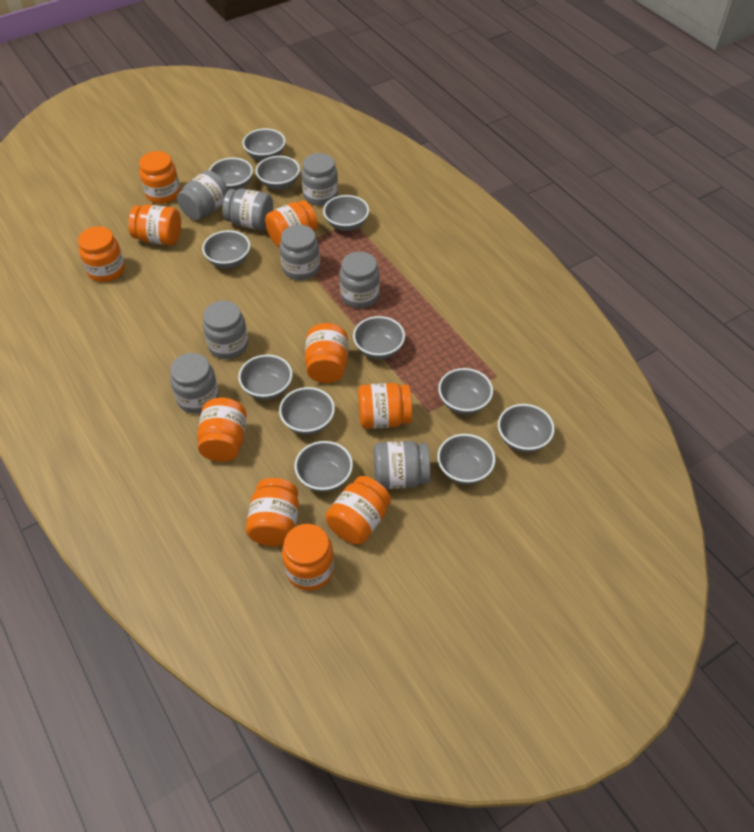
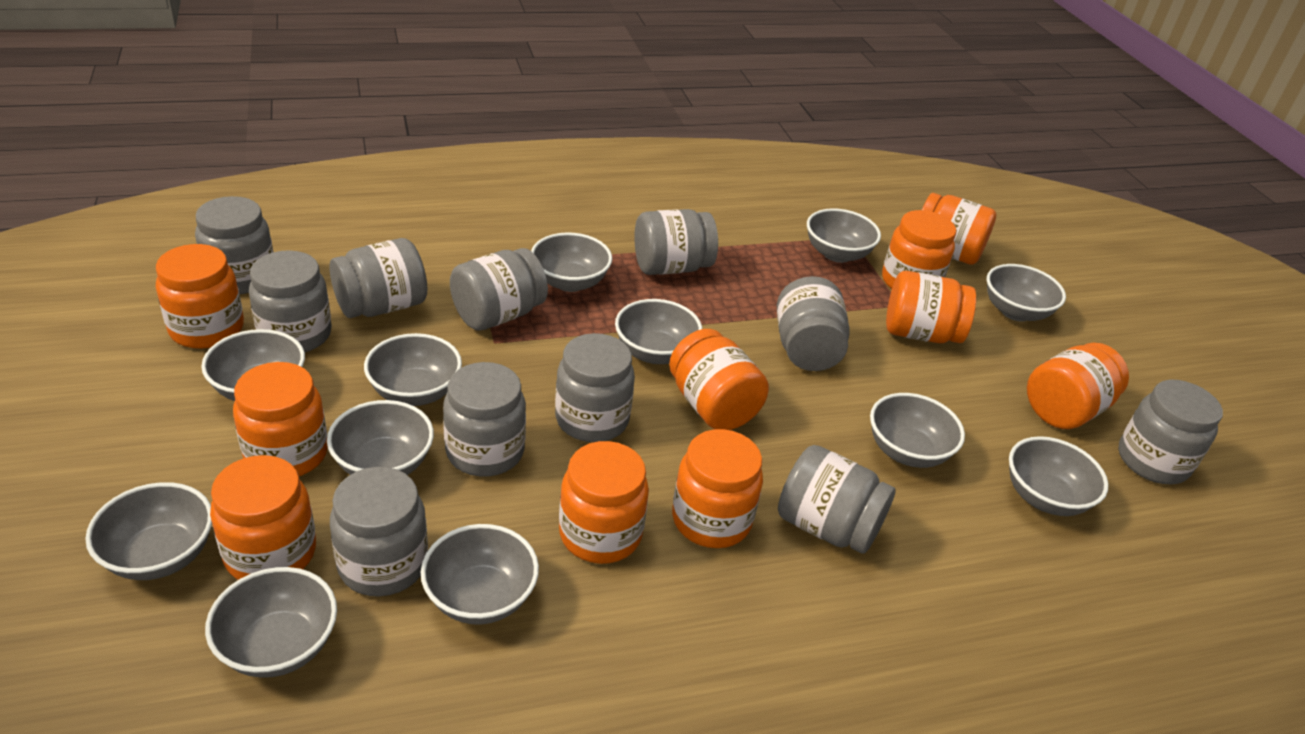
grey jar: [170,353,219,414] [177,170,228,220] [203,301,248,359] [223,189,273,230] [280,225,320,280] [301,153,338,206] [340,252,380,308] [374,441,430,489] = 8 -> [195,196,273,294] [249,250,332,352] [329,238,427,318] [330,467,428,596] [443,362,526,476] [450,248,548,331] [555,333,635,442] [634,209,718,275] [777,276,850,371] [778,445,896,554] [1118,380,1223,484] = 11

